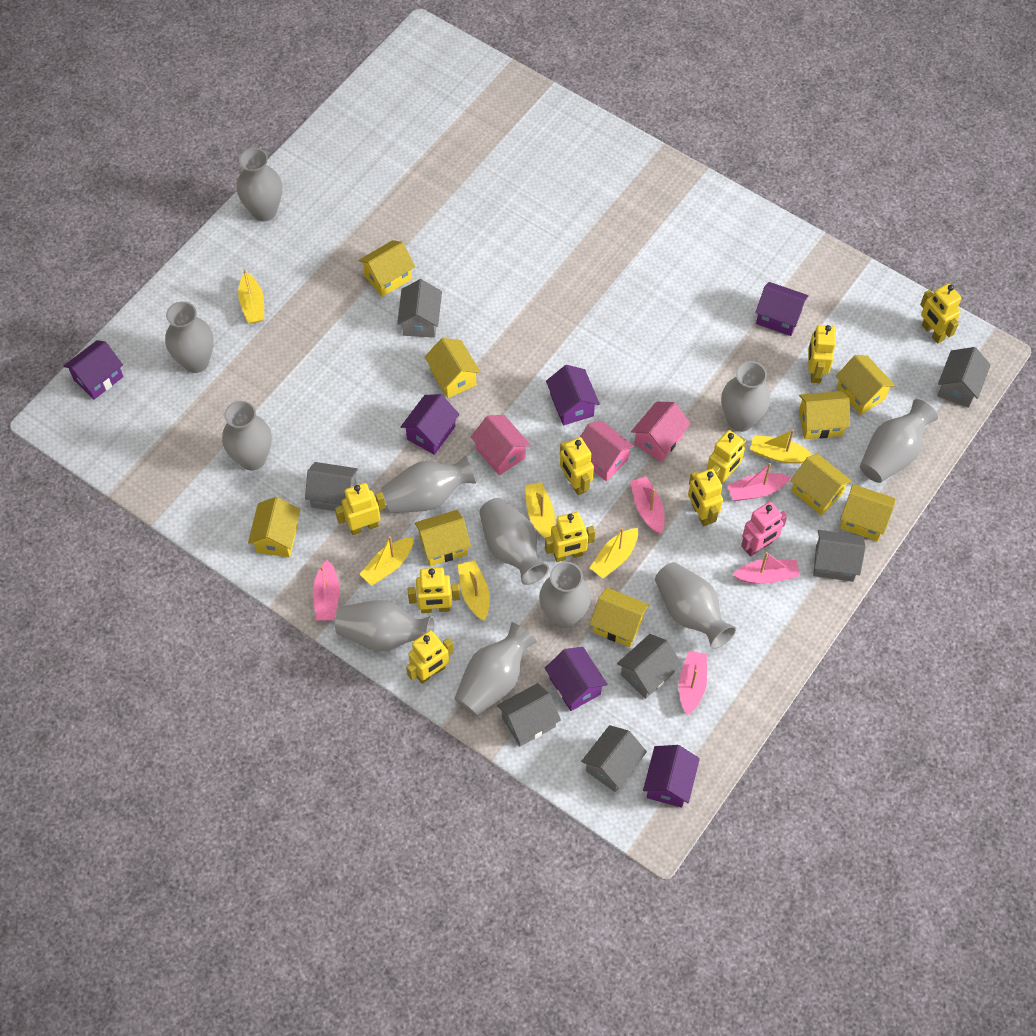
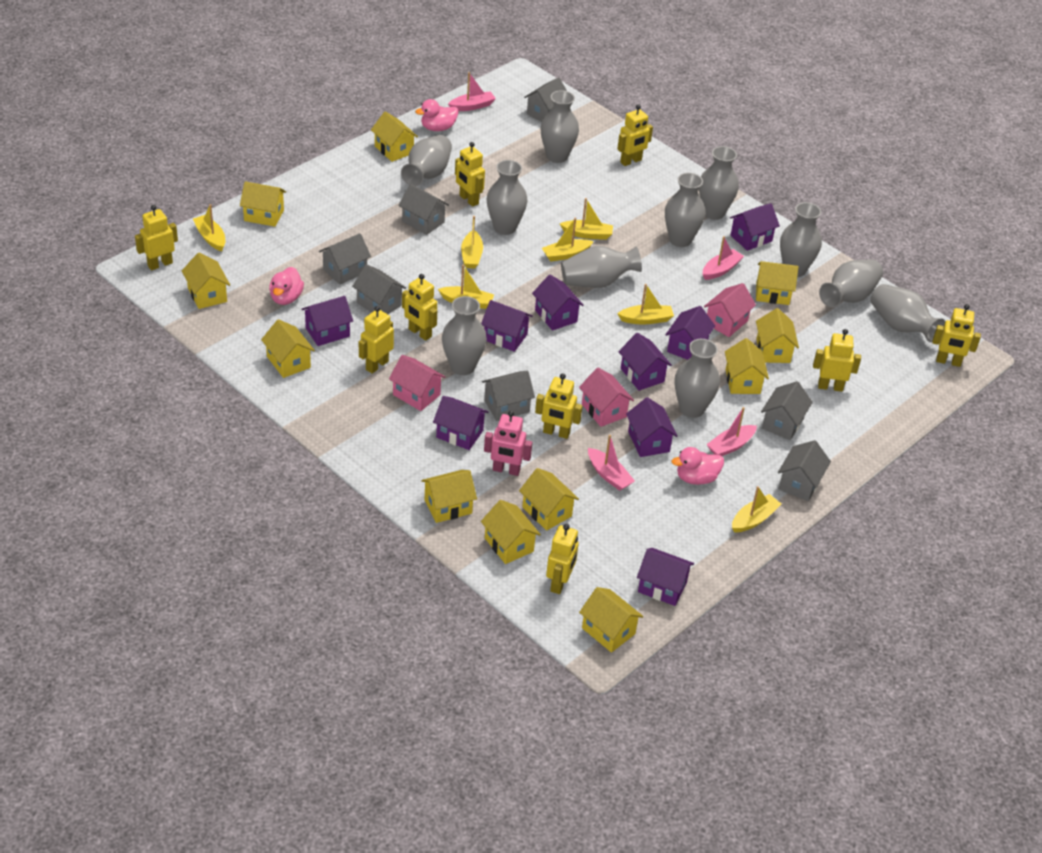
pink boat: [313,560,340,621] [630,477,665,534] [679,651,707,715] [727,463,791,501] [733,552,800,584] = 5 -> [448,72,496,111] [588,435,635,491] [703,236,744,280] [706,407,757,456] = 4
pink duck: none = 0 -> [269,267,304,305] [415,99,458,131] [672,447,724,485] = 3
purple house: [64,340,124,400] [401,394,460,455] [545,647,608,711] [546,365,600,425] [643,745,700,808] [755,282,809,336] = 6 -> [301,296,353,346] [433,396,488,450] [481,300,533,352] [532,275,584,331] [618,333,672,391] [626,397,677,457] [637,548,694,606] [665,306,715,360] [730,203,780,251] = 9
yellow boat: [238,269,264,323] [360,536,414,586] [458,560,490,621] [525,482,555,538] [590,528,638,578] [750,429,812,464] = 6 -> [193,204,226,252] [438,265,494,309] [461,216,483,269] [542,218,594,262] [560,198,613,240] [617,284,674,324] [732,486,781,533] = 7
yellow house: [248,497,300,557] [358,240,415,297] [415,510,471,566] [425,338,481,398] [589,588,649,647] [790,454,852,515] [799,391,850,439] [836,355,895,415] [840,484,896,541] = 9 -> [182,253,230,309] [240,181,286,227] [261,319,315,378] [371,111,418,162] [421,470,477,523] [481,500,541,564] [519,468,579,531] [579,587,643,653] [725,338,769,394] [756,261,798,305] [756,308,799,363] = 11

